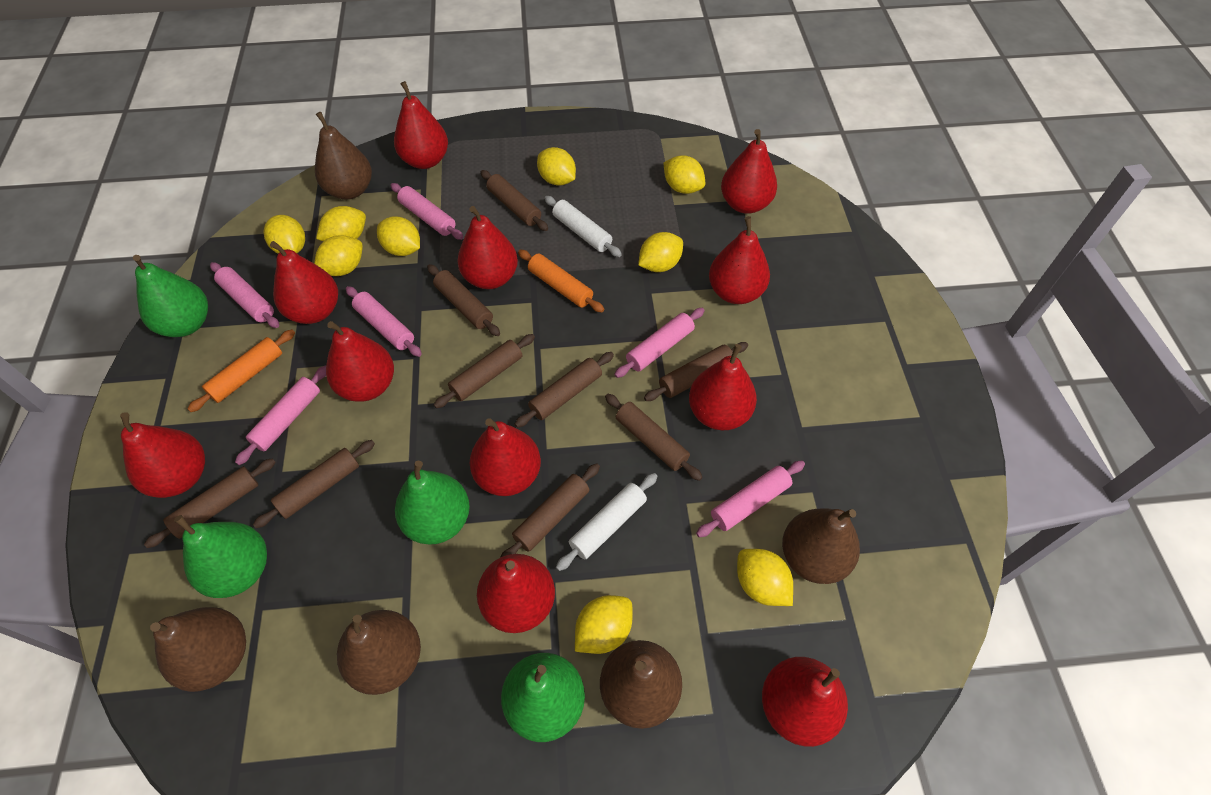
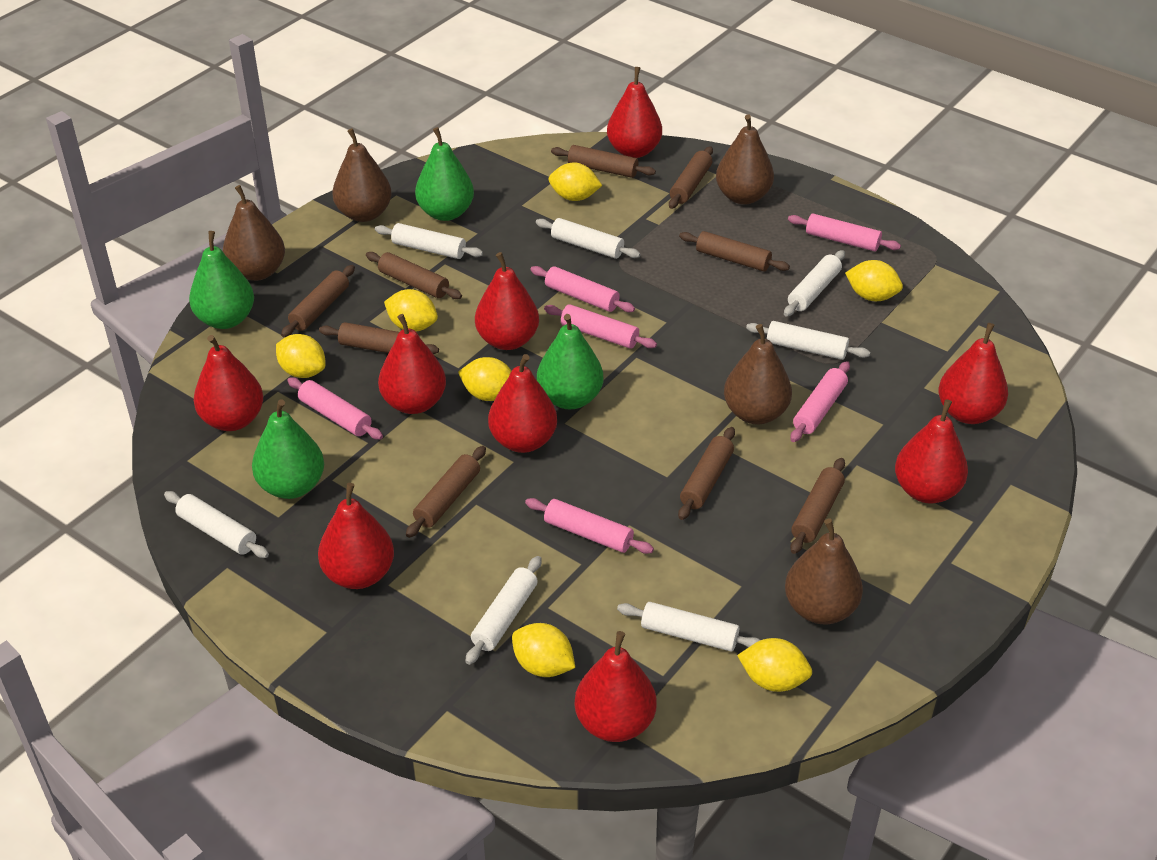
orange rolling pin: [187,330,295,412] [518,250,604,313] = 2 -> none = 0
red pear: [120,412,205,498] [270,241,338,324] [326,321,394,402] [394,81,448,169] [457,206,518,289] [470,418,541,496] [477,554,555,633] [689,344,757,430] [709,216,770,304] [721,129,777,214] [762,657,848,747] = 11 -> [194,335,263,431] [318,483,394,589] [378,314,446,414] [475,252,539,350] [488,354,557,453] [575,631,657,742] [607,67,662,158] [895,399,968,503] [938,323,1008,424] = 9
white rolling pin: [544,196,622,257] [556,473,657,571] = 2 -> [164,491,269,558] [375,223,483,259] [465,556,542,665] [536,218,640,259] [617,602,760,652] [746,321,870,360] [784,250,845,317] = 7
yellow lemon: [264,215,305,254] [314,235,363,276] [316,206,366,241] [377,216,420,256] [537,147,576,186] [575,595,633,654] [638,232,683,272] [664,155,705,194] [737,549,793,606] = 9 -> [276,334,326,378] [384,289,438,331] [458,357,511,401] [512,623,575,677] [548,162,602,201] [737,638,812,692] [845,260,903,301] = 7

